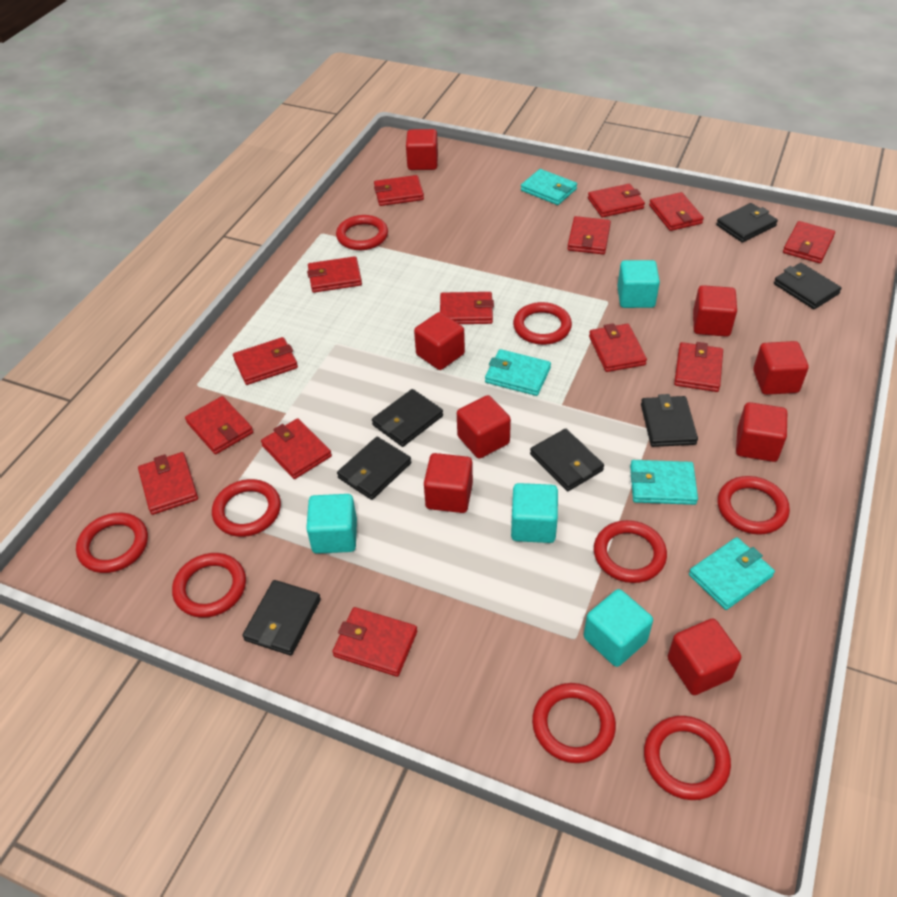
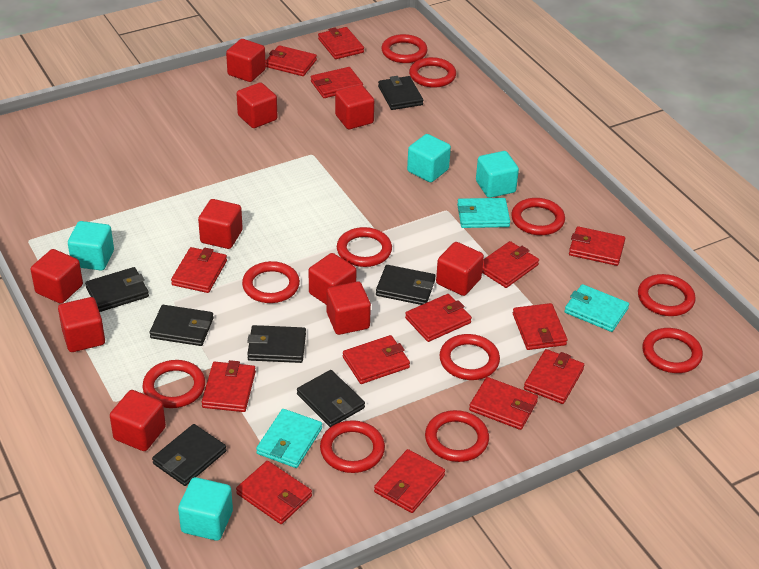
red cube: [406,129,438,170] [414,312,465,370] [424,453,473,513] [457,395,511,459] [667,618,741,695] [693,285,737,337] [736,402,787,462] [753,341,809,395] = 8 -> [31,249,83,304] [58,297,105,352] [110,390,166,451] [198,199,243,249] [226,39,266,82] [237,82,277,128] [309,253,357,305] [327,281,371,335] [335,85,374,129] [436,242,484,296] = 10
red ring: [76,513,148,573] [172,553,246,618] [212,479,281,537] [336,215,388,250] [513,302,572,345] [532,683,616,763] [594,520,667,583] [644,716,731,800] [718,476,790,535] = 9 -> [143,360,205,408] [242,261,300,303] [320,420,385,473] [337,227,392,267] [381,34,427,63] [409,57,456,88] [425,410,489,462] [439,334,500,380] [511,198,565,235] [638,274,696,316] [642,328,703,373] = 11
turquoise wallet: [485,349,551,396] [521,169,577,205] [630,460,698,505] [689,537,775,610] = 4 -> [256,409,322,468] [457,198,510,228] [564,284,629,332] = 3

